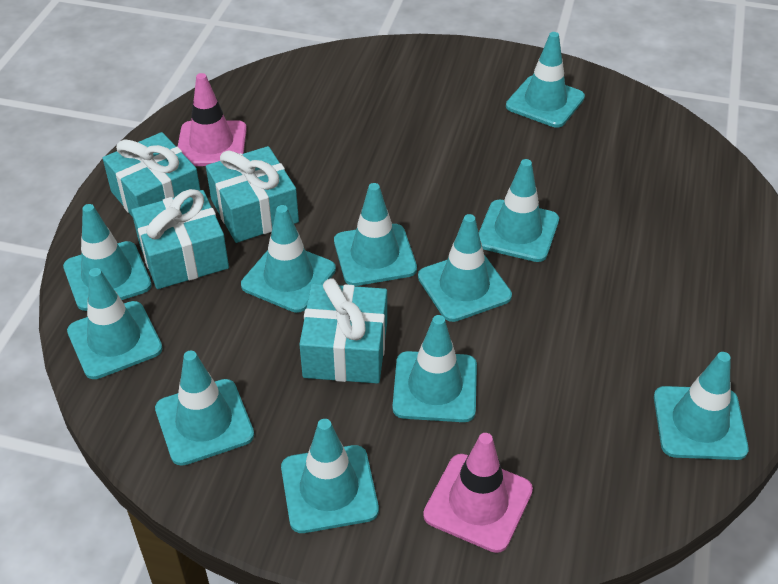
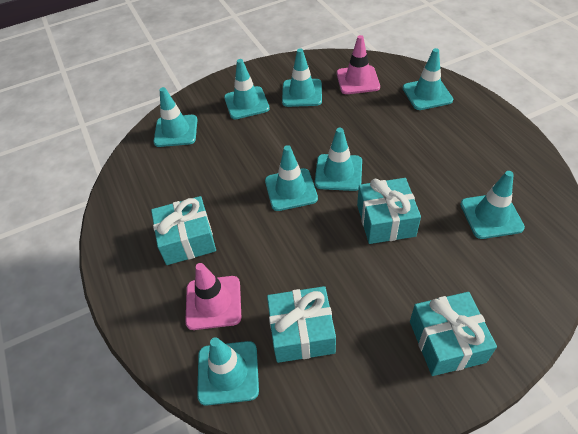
turquoise traffic cone: [63,204,152,311] [67,268,163,379] [155,351,254,466] [241,205,336,313] [281,419,379,533] [334,183,417,286] [392,315,477,422] [418,214,512,322] [479,159,559,262] [506,32,585,128] [654,352,749,460] = 11 -> [153,87,197,147] [197,337,259,406] [224,59,270,119] [265,145,318,211] [282,48,322,107] [315,128,362,191] [403,48,453,110] [460,171,525,239] = 8

